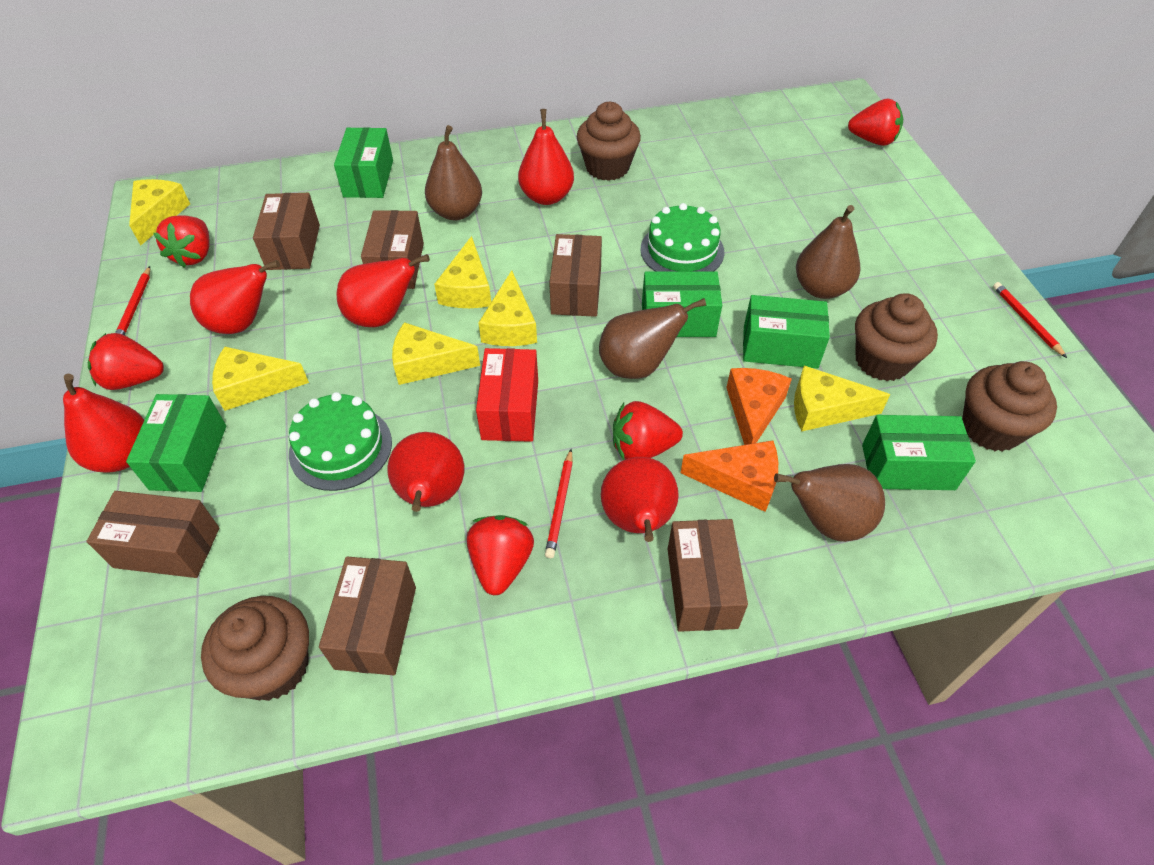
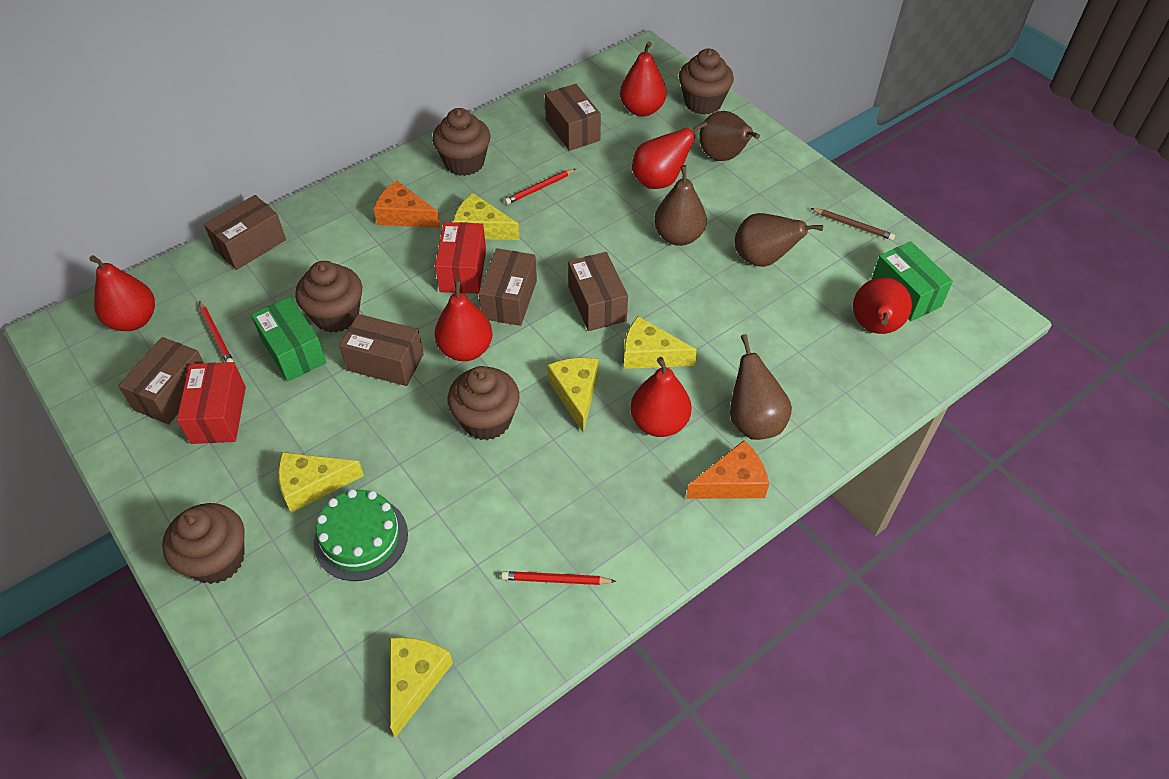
brown cupcake: [201,596,309,701] [577,102,641,181] [855,293,938,381] [962,361,1057,452] = 4 -> [162,503,245,584] [295,261,362,333] [432,108,490,176] [448,366,520,440] [679,49,734,115] = 5
brown pencil: none = 0 -> [811,208,895,240] = 1
green box: [126,394,226,492] [334,127,393,198] [642,271,722,337] [743,295,830,369] [862,415,976,490] = 5 -> [251,297,327,382] [871,241,953,321] = 2
green cake: [289,392,392,491] [640,203,724,271] = 2 -> [314,489,408,581] = 1
red box: [476,348,538,442] = 1 -> [177,362,246,444] [435,222,486,294] = 2
red strawberry: [88,333,164,390] [153,215,210,268] [467,515,534,595] [613,401,683,460] [848,99,903,146] = 5 -> none = 0
yellow cheese: [129,179,190,245] [212,347,309,411] [392,322,480,385] [434,236,491,308] [478,270,537,346] [794,365,890,432] = 6 -> [278,452,364,513] [390,637,453,738] [453,193,520,240] [547,358,598,432] [624,316,697,369] = 5

